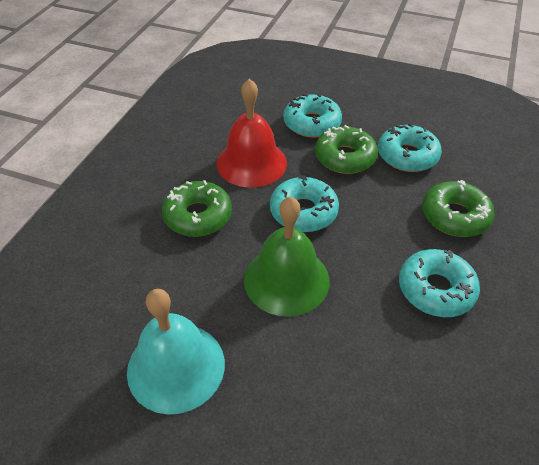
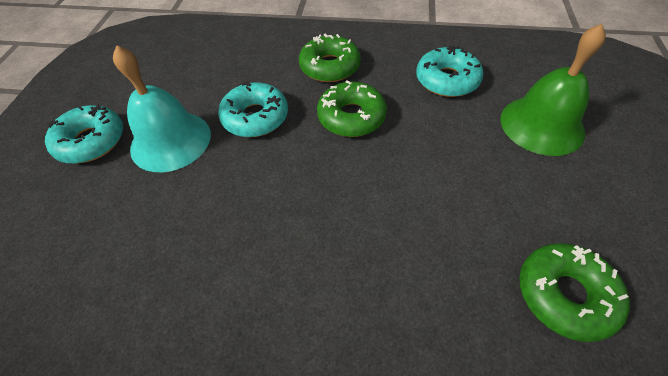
red bell: [217,79,287,188] = 1 -> none = 0
turquoise donut: [270,175,339,232] [284,93,342,138] [378,123,442,172] [399,249,480,317] = 4 -> [45,105,123,164] [218,81,288,137] [416,45,483,97] = 3

